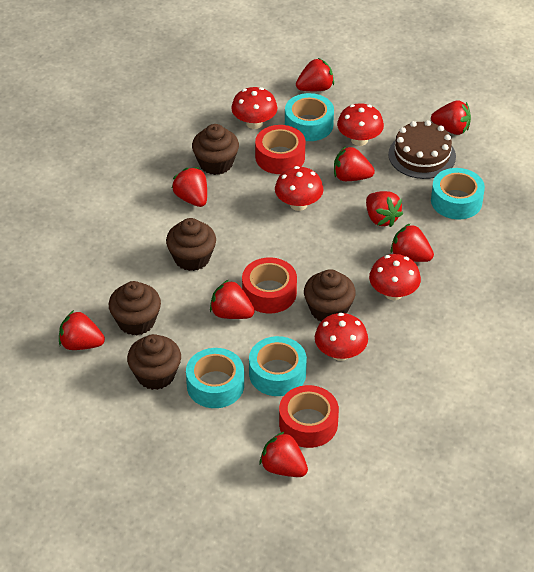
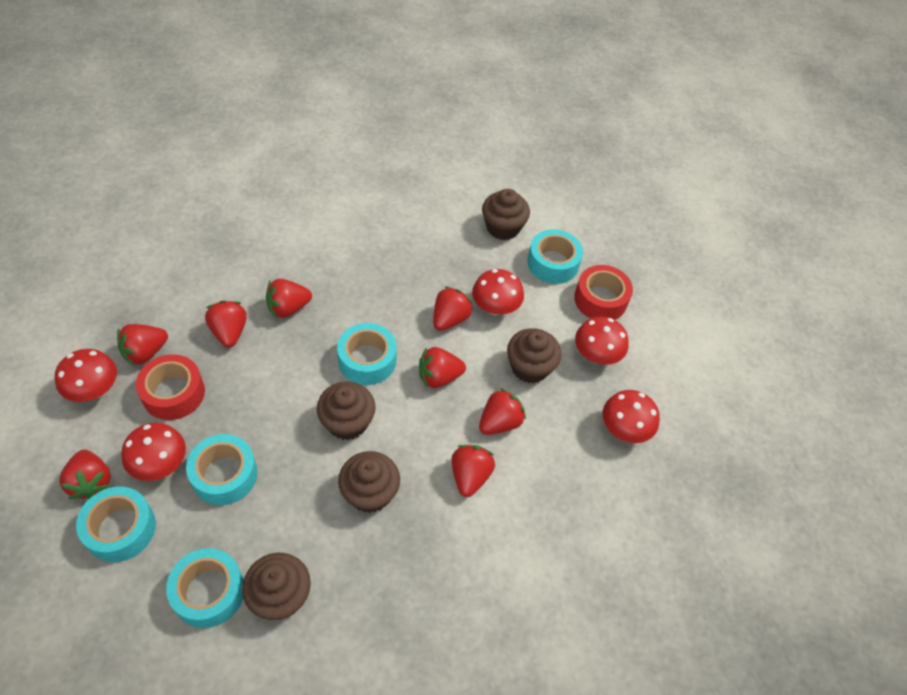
brown cake: [388,120,456,179] = 1 -> none = 0
red strawberry: [59,310,105,350] [172,167,207,207] [210,280,255,319] [260,431,308,477] [296,58,334,91] [334,146,375,181] [366,191,403,227] [391,224,434,262] [431,100,471,135] = 9 -> [59,450,111,499] [117,324,168,366] [205,301,247,347] [266,279,312,318] [419,347,466,388] [433,286,473,331] [451,445,495,497] [479,388,526,435] = 8
red tape: [242,258,297,313] [255,125,305,174] [279,385,339,448] = 3 -> [136,354,205,420] [574,265,633,320] = 2
turquoise tape: [186,348,244,408] [249,336,307,396] [285,93,334,141] [431,168,485,219] = 4 -> [76,486,156,562] [166,548,244,628] [186,434,257,505] [337,323,397,385] [527,229,583,284] = 5

